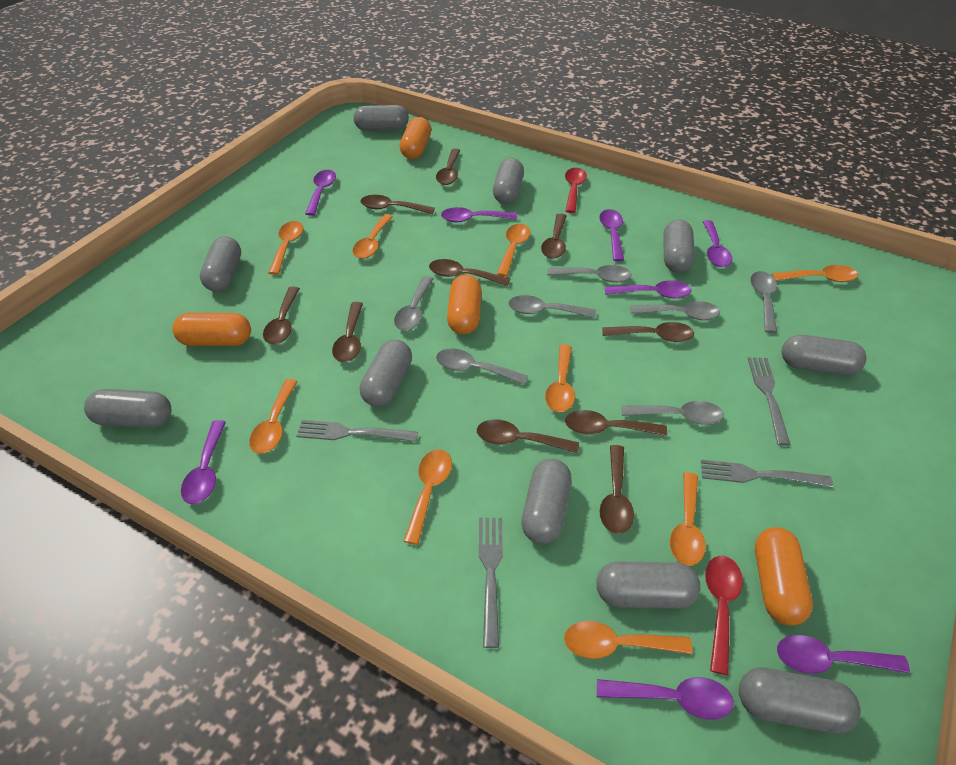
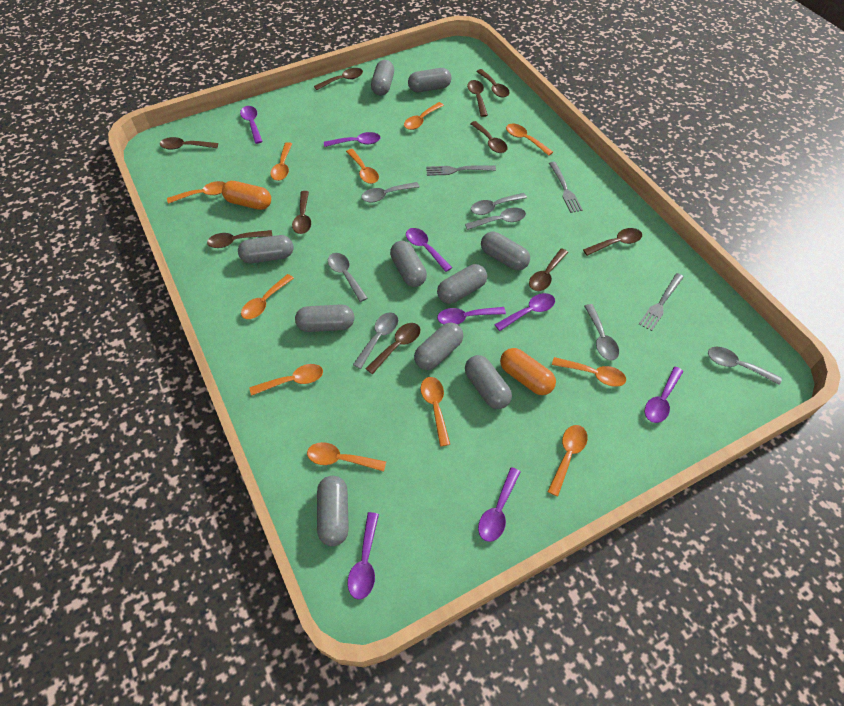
grey fork: [296,420,418,442] [479,518,503,648] [701,460,833,487] [748,357,790,446] = 4 -> [426,165,496,176] [549,162,583,213] [639,273,684,331] = 3
orange capsule: [172,313,251,346] [399,117,431,159] [447,274,481,334] [755,527,813,626] = 4 -> [222,181,271,210] [500,348,556,395] = 2
orange spoon: [249,379,298,454] [268,221,304,275] [352,214,393,259] [404,450,452,545] [497,224,530,277] [545,345,575,412] [564,621,693,659] [670,472,706,566] [772,265,858,282] = 9 -> [167,181,225,204] [241,274,294,319] [250,364,323,396] [270,142,292,181] [307,442,386,472] [346,149,379,184] [404,102,444,130] [421,377,450,447] [506,123,553,156] [547,425,588,496] [552,357,626,387] = 11
red spoon: [565,168,587,213] [705,556,743,675] = 2 -> none = 0

